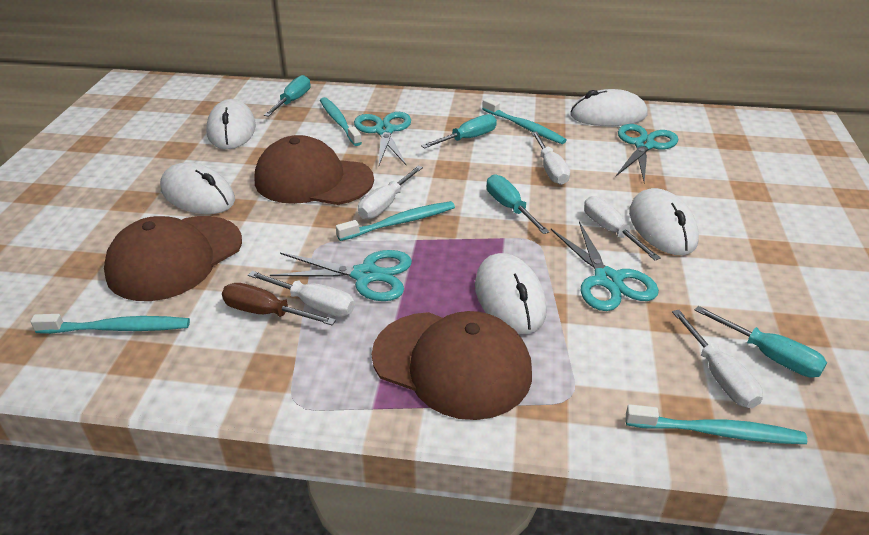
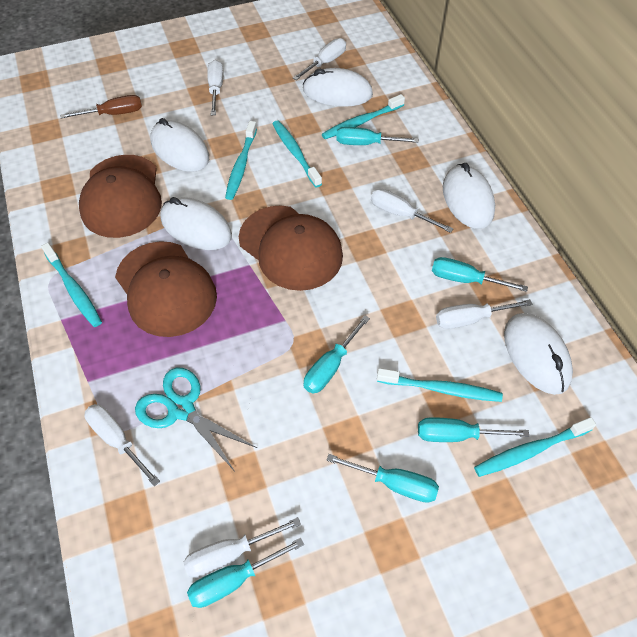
turquoise scissors: [270,250,412,301] [354,112,411,165] [551,221,659,311] [616,124,678,183] = 4 -> [135,368,257,470] = 1
turquoise screwdriver: [264,75,310,117] [421,114,497,149] [487,174,550,234] [694,306,827,378] = 4 -> [187,538,304,608] [304,315,370,393] [326,454,439,503] [336,127,419,145] [418,417,529,442] [432,257,528,292] = 6
turquoise toothbrush: [30,314,190,334] [320,97,362,146] [336,201,455,241] [482,98,566,144] [626,404,807,444] = 5 -> [41,243,102,327] [225,121,257,200] [272,120,322,187] [322,94,405,139] [377,368,503,402] [474,417,596,477] = 6
white screwdriver: [248,271,355,317] [358,166,423,219] [531,132,570,185] [584,196,661,260] [672,310,763,408] = 5 -> [84,404,160,486] [184,517,301,578] [207,60,224,115] [293,38,346,80] [371,189,453,233] [436,299,532,329] = 6

